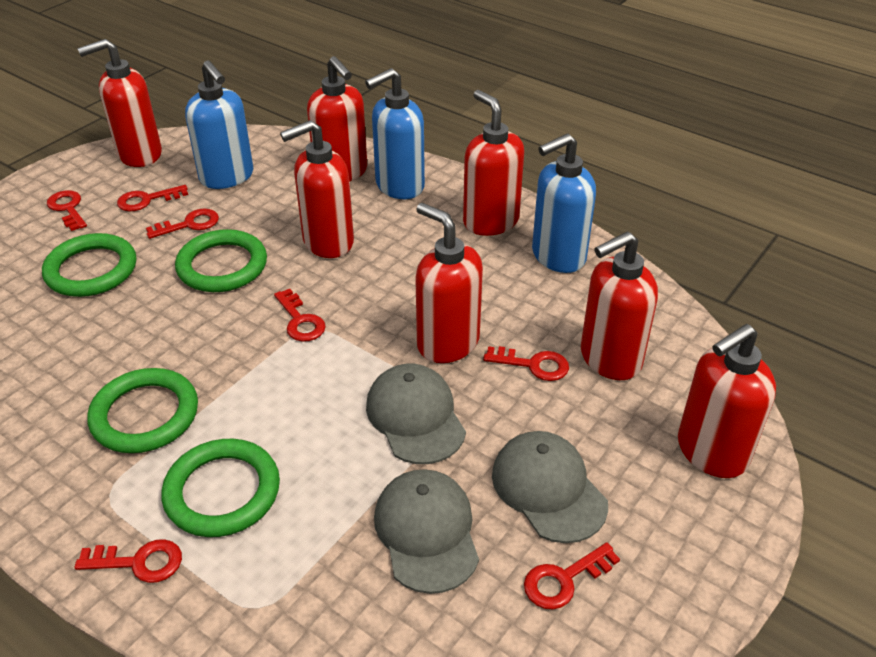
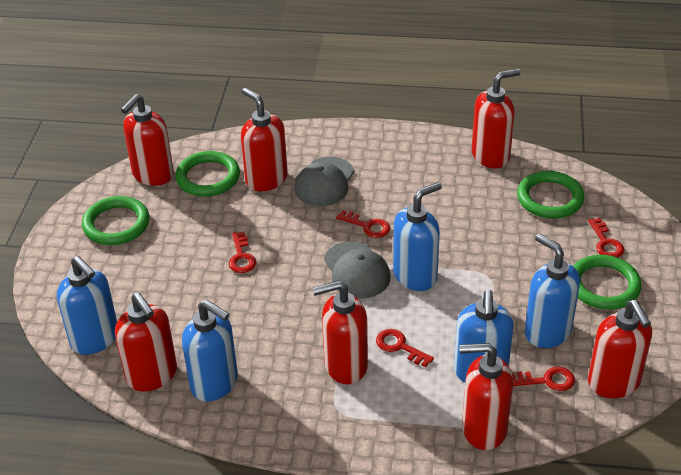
blue soap dispenser: [185,60,253,189] [365,68,425,199] [532,133,596,273] = 3 -> [57,256,117,355] [182,299,238,402] [393,182,442,291] [454,290,514,383] [525,233,580,348] = 5
grey cap: [366,364,466,464] [374,469,479,594] [492,431,608,543] = 3 -> [295,157,354,206] [324,241,391,299] = 2
red key: [47,190,87,231] [75,539,182,583] [117,185,188,211] [146,208,219,239] [274,289,326,342] [483,346,569,381] [524,542,620,609] = 7 -> [229,232,256,273] [336,210,390,238] [376,329,434,367] [512,366,575,391] [588,218,624,258] = 5

